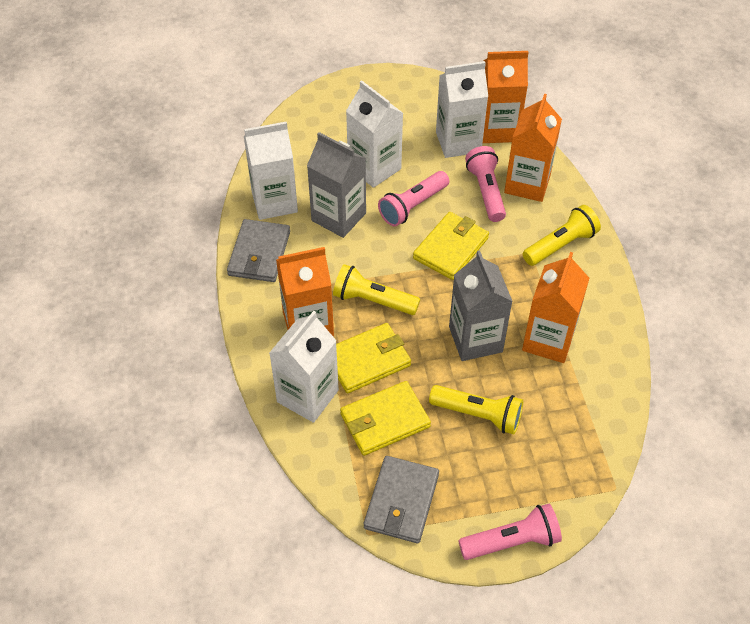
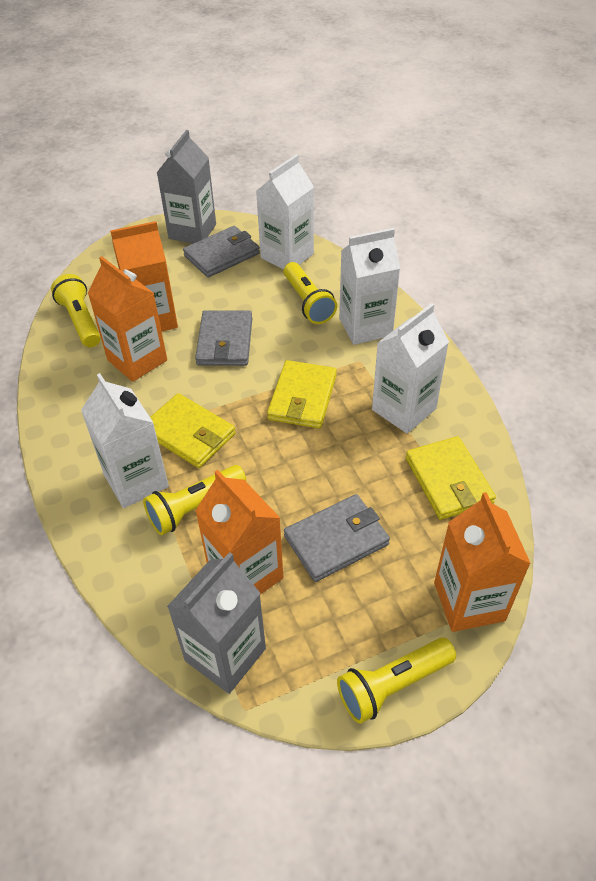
grey wallet: [227,219,290,282] [364,456,439,543] = 2 -> [183,226,260,277] [195,310,252,366] [284,494,390,582] = 3
pink flashlight: [378,171,449,227] [458,504,562,560] [465,146,506,222] = 3 -> none = 0
yellow flashlight: [333,264,420,315] [429,385,523,434] [523,205,601,266] = 3 -> [51,274,101,347] [143,465,246,535] [283,262,337,324] [337,638,456,724] = 4

